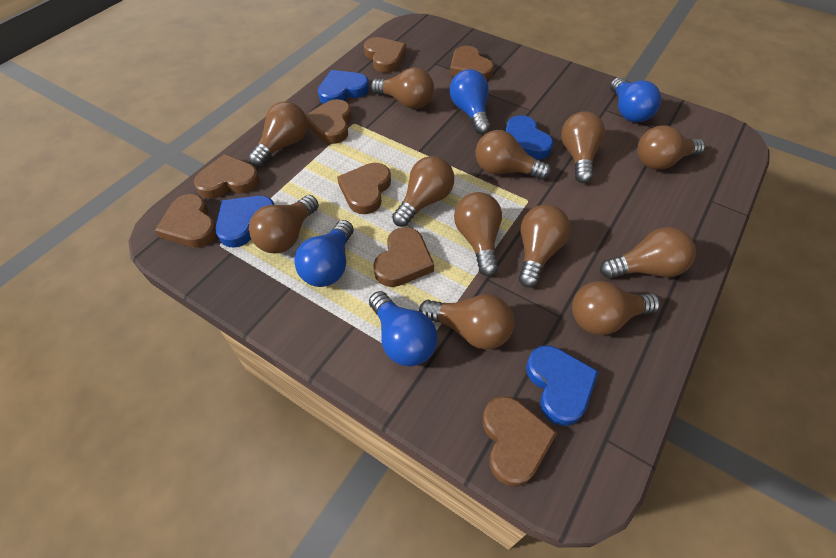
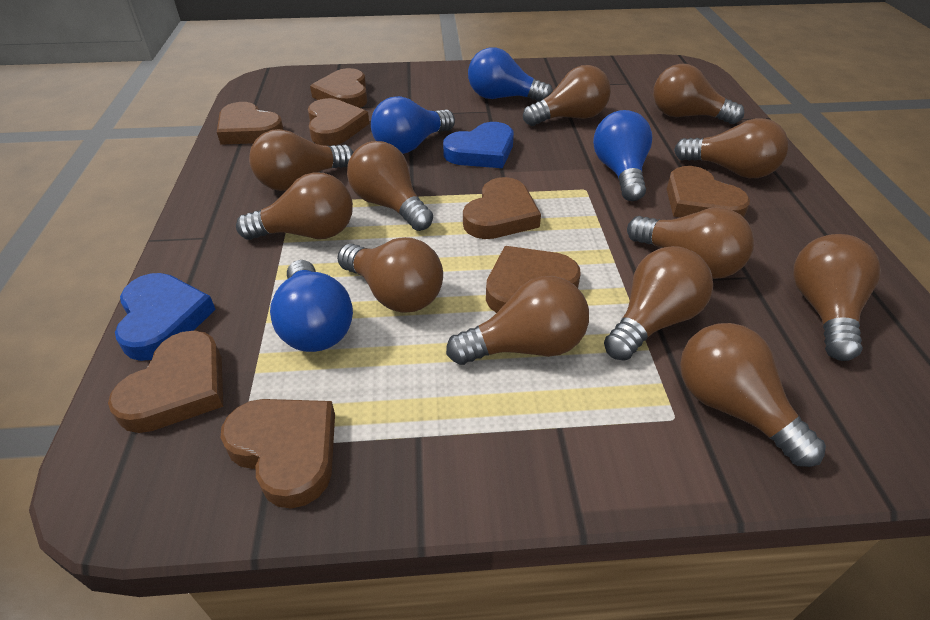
blue heart: [215,196,274,248] [318,70,369,104] [506,115,553,160] [526,346,599,426] = 4 -> [115,273,216,361] [443,122,514,168] = 2

